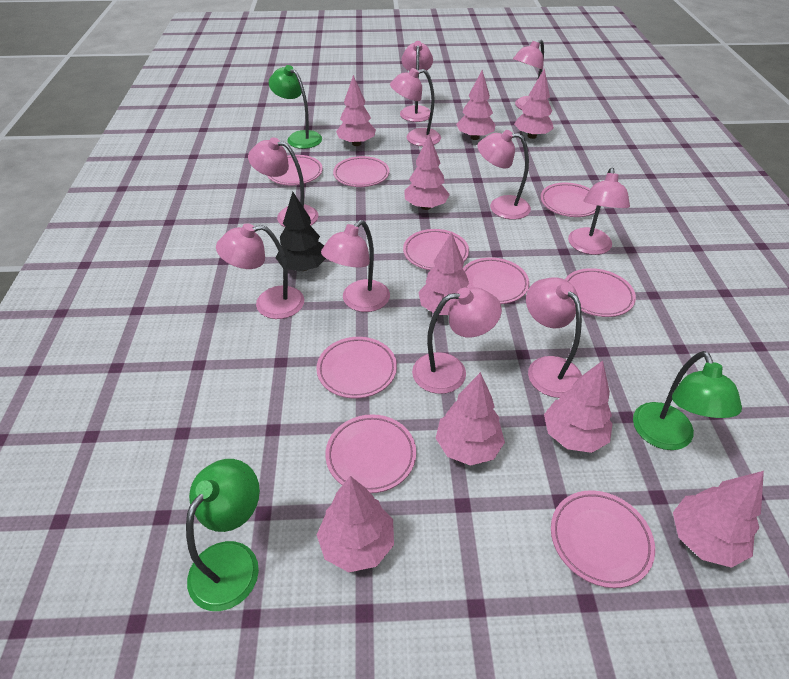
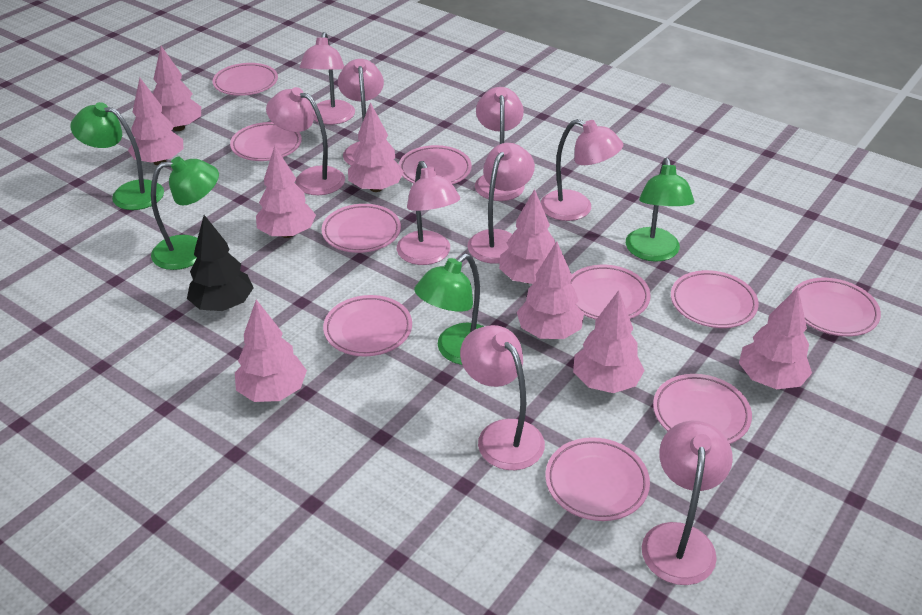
green lamp: [186,459,260,611] [269,65,322,149] [633,351,742,450] = 3 -> [71,102,164,210] [151,157,219,270] [414,254,484,365] [626,158,694,262] = 4
pink lamp: [216,223,304,319] [248,137,318,227] [321,220,390,312] [390,68,441,146] [400,41,433,122] [412,287,502,394] [477,130,531,220] [513,40,544,110] [526,277,582,398] [568,167,630,255] = 10 -> [266,87,345,195] [300,32,355,125] [338,59,384,166] [397,161,460,265] [460,325,545,470] [468,143,535,264] [475,87,525,201] [540,119,623,221] [642,421,733,585] = 9
pink plate: [267,155,323,185] [316,337,397,398] [325,414,416,493] [333,156,390,187] [403,229,469,270] [463,257,529,304] [540,183,597,217] [551,490,655,588] [565,268,636,317] = 9 -> [213,63,278,96] [230,122,302,161] [321,204,401,253] [323,295,412,356] [399,145,472,184] [545,437,650,521] [571,265,651,320] [653,374,752,444] [671,270,759,328] [792,278,881,336] = 10

